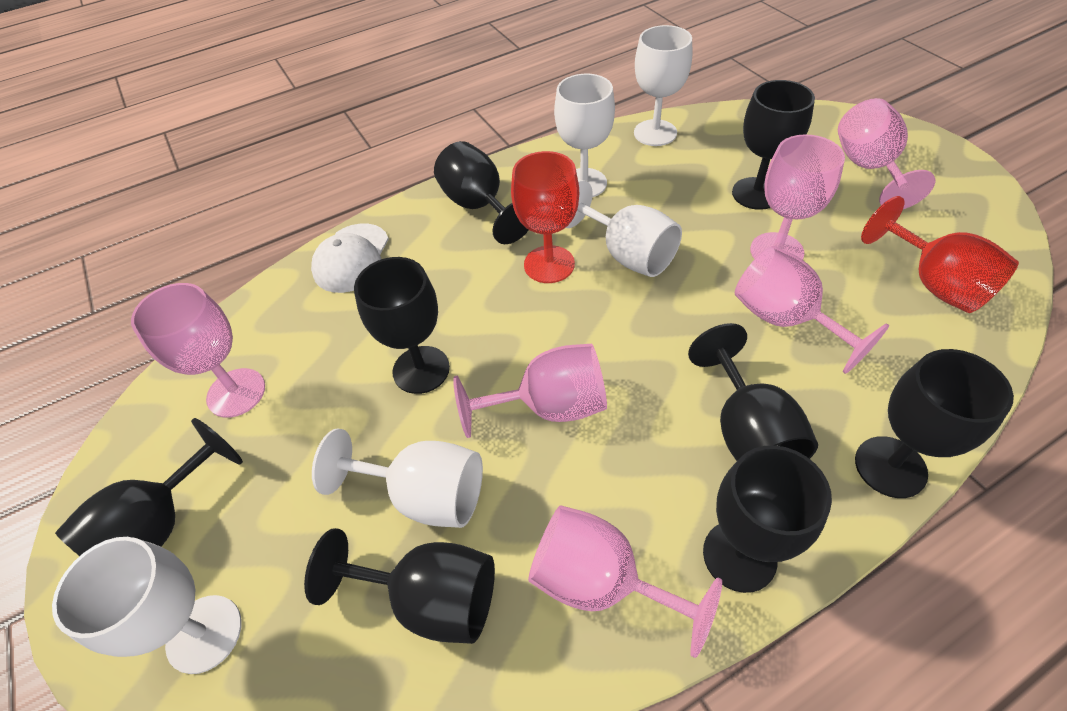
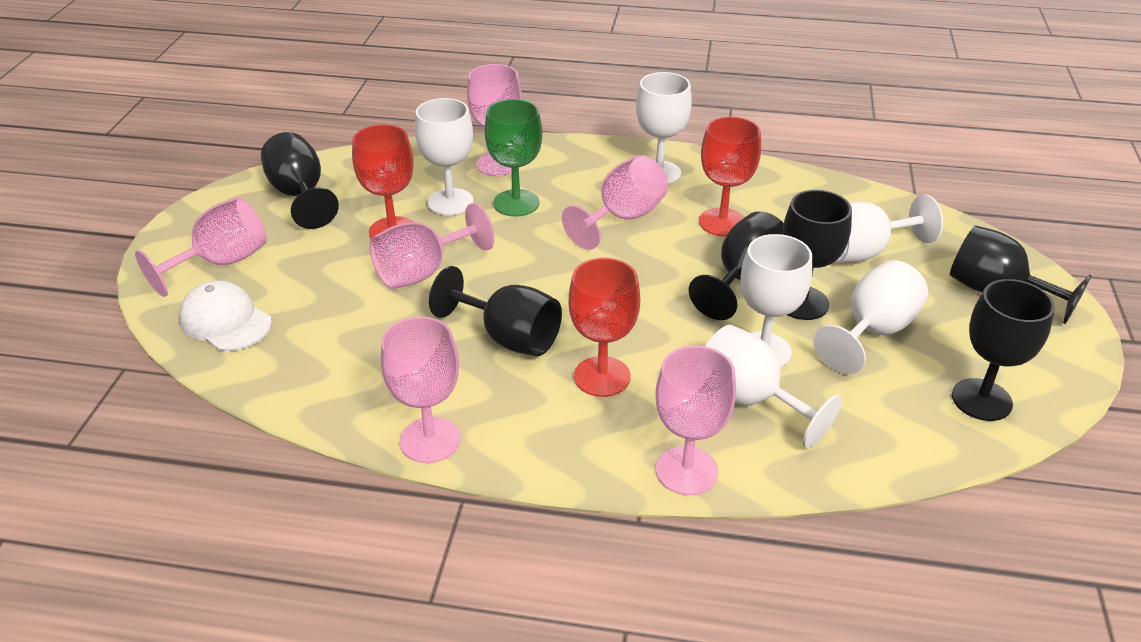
black goblet: [55,418,243,556] [304,528,495,644] [354,257,450,394] [434,141,528,244] [688,323,818,461] [703,445,832,593] [732,80,815,210] [855,349,1014,498] = 8 -> [261,132,339,229] [429,266,562,356] [689,211,784,320] [783,190,852,320] [950,225,1092,324] [952,279,1055,421] = 6
green goblet: none = 0 -> [484,99,542,217] = 1
red goblet: [511,151,579,283] [861,196,1019,313] = 2 -> [352,125,414,238] [569,258,640,397] [699,116,761,236] = 3
white goblet: [52,537,242,674] [312,428,483,528] [554,74,615,197] [566,180,682,277] [634,25,692,146] = 5 -> [415,98,474,215] [636,72,692,185] [705,325,842,448] [740,234,812,368] [813,260,928,374] [835,194,943,263] = 6

